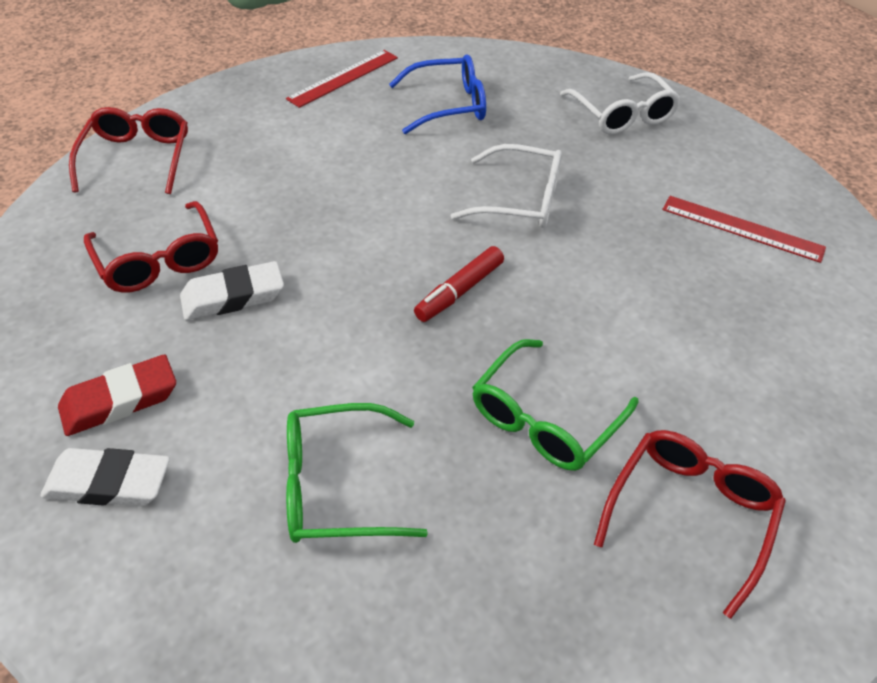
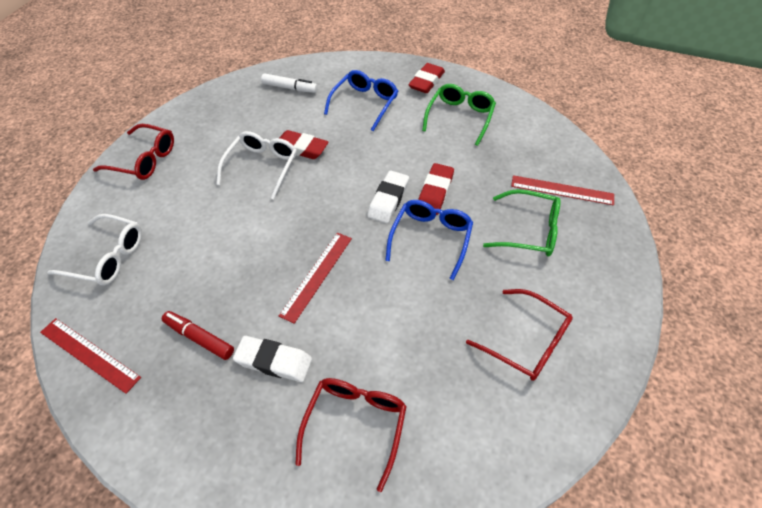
blue glasses: [389,54,486,134] = 1 -> [324,70,398,131] [385,200,473,280] = 2
red eraser: [58,355,176,436] = 1 -> [280,130,329,159] [409,63,445,93] [418,163,454,215] = 3
red ruler: [286,50,398,108] [662,196,826,263] = 2 -> [40,318,141,394] [279,233,352,324] [511,175,614,205] = 3
white marker: none = 0 -> [261,73,317,93] = 1

